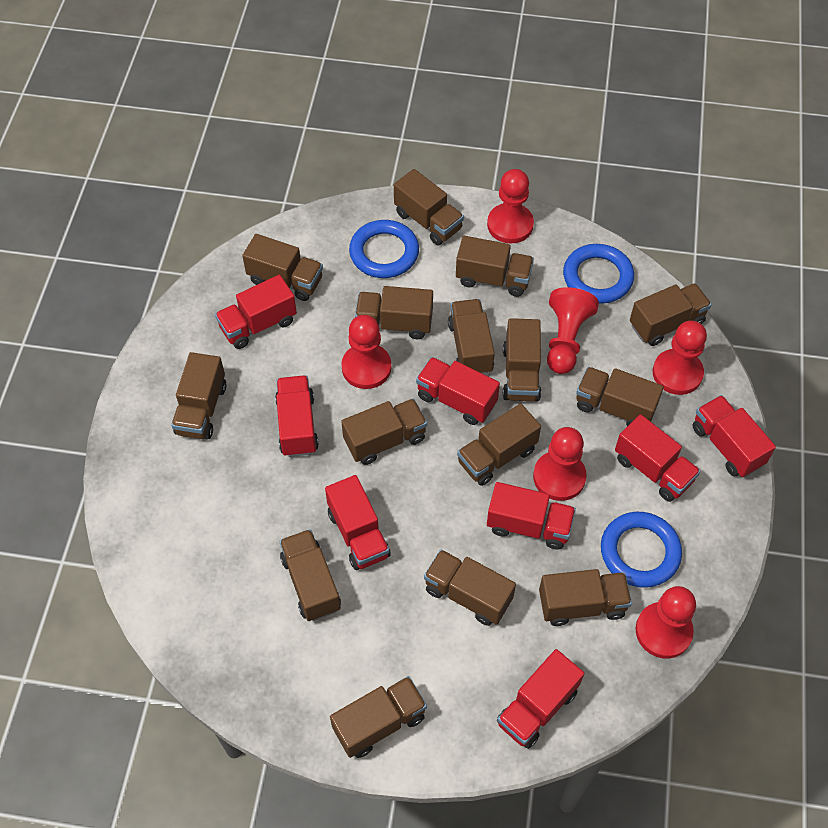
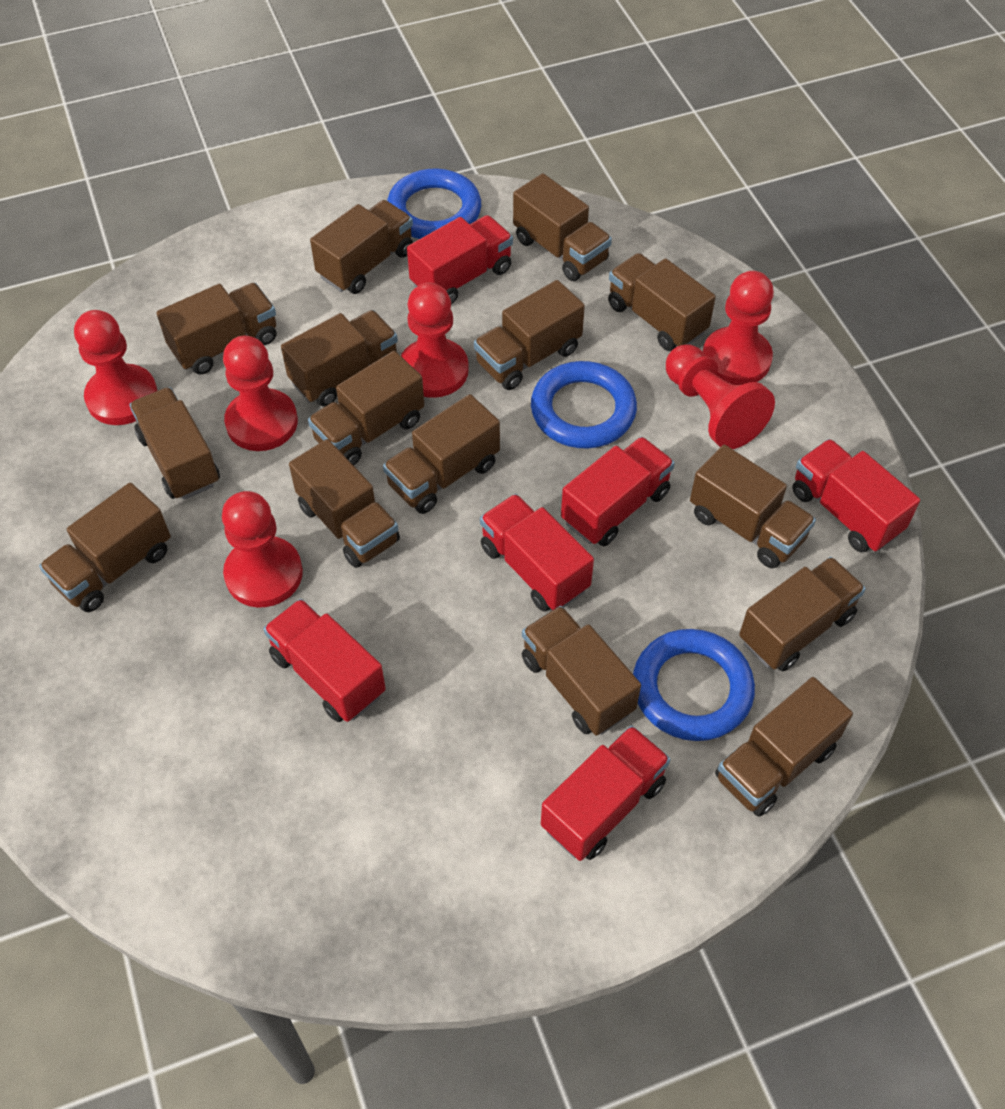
red truck: [215,275,297,349] [275,375,319,457] [325,475,391,570] [416,357,500,425] [487,482,576,550] [497,649,584,749] [615,414,701,502] [692,395,776,477] = 8 -> [263,599,386,722] [407,215,513,304] [480,494,594,612] [541,726,671,861] [561,437,675,546] [792,439,920,552] = 6

